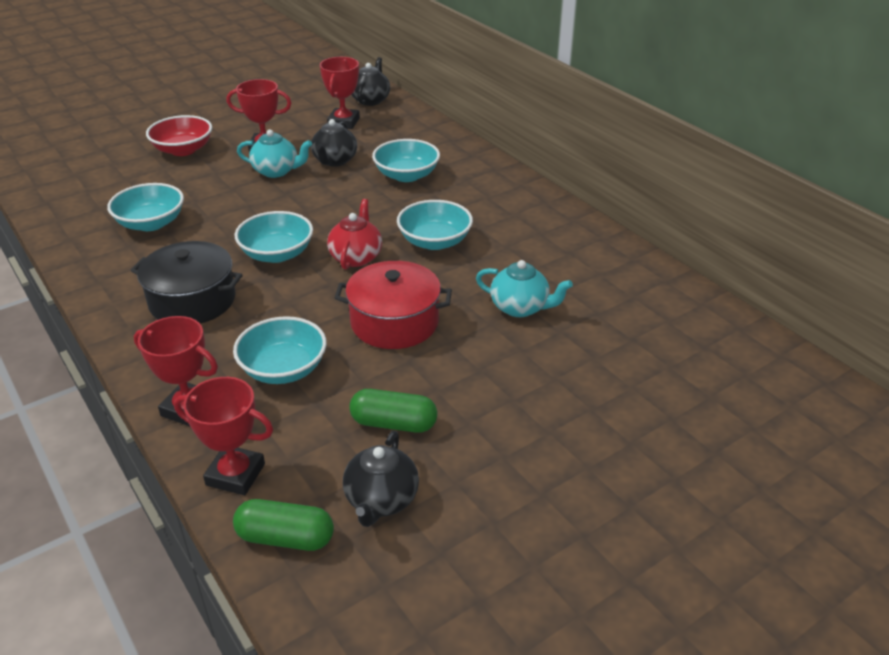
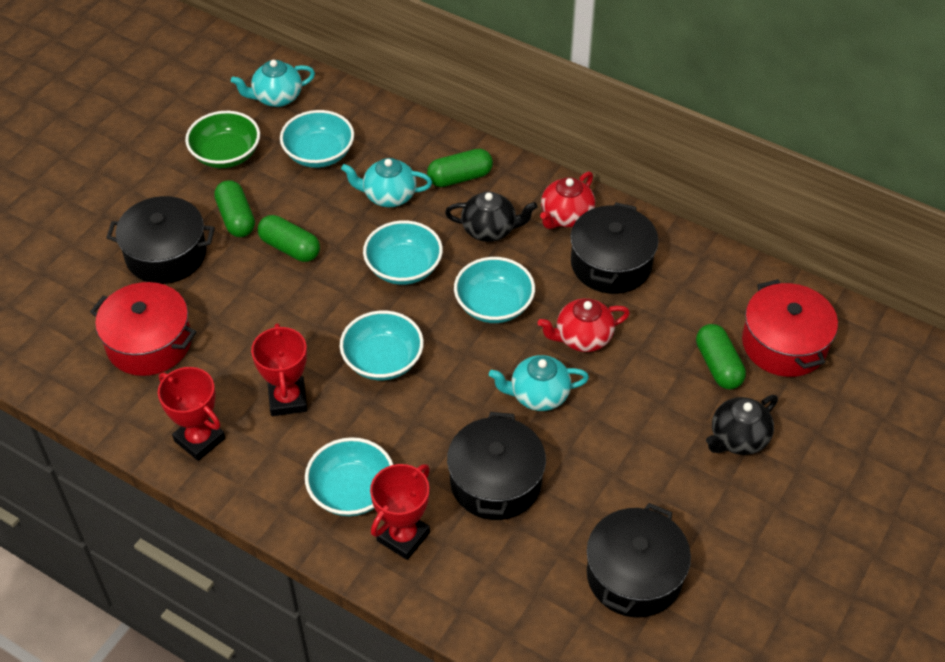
black pot: [131,241,242,324] = 1 -> [106,196,215,284] [447,412,546,520] [570,202,658,294] [587,503,691,618] = 4
black teapot: [311,119,357,166] [343,431,419,527] [351,57,390,106] = 3 -> [445,191,538,242] [706,395,778,455] = 2
green bowl: none = 0 -> [185,111,260,168] = 1
green capsule: [233,499,334,551] [349,389,437,433] = 2 -> [214,180,255,237] [258,215,320,262] [427,149,493,187] [696,324,746,389] = 4
red bowl: [146,115,212,156] = 1 -> none = 0
red pot: [335,261,452,349] = 1 -> [90,282,197,376] [742,279,838,377] = 2
red teapot: [327,199,382,270] = 1 -> [538,298,630,352] [540,171,595,229] = 2
red trophy: [134,316,218,426] [174,377,273,495] [227,79,291,153] [320,57,360,129] = 4 -> [158,367,225,461] [251,323,307,416] [370,464,430,560] = 3
turquoise teapot: [237,130,312,178] [476,260,573,317] = 2 -> [231,60,315,107] [341,158,432,207] [489,355,589,411] = 3

